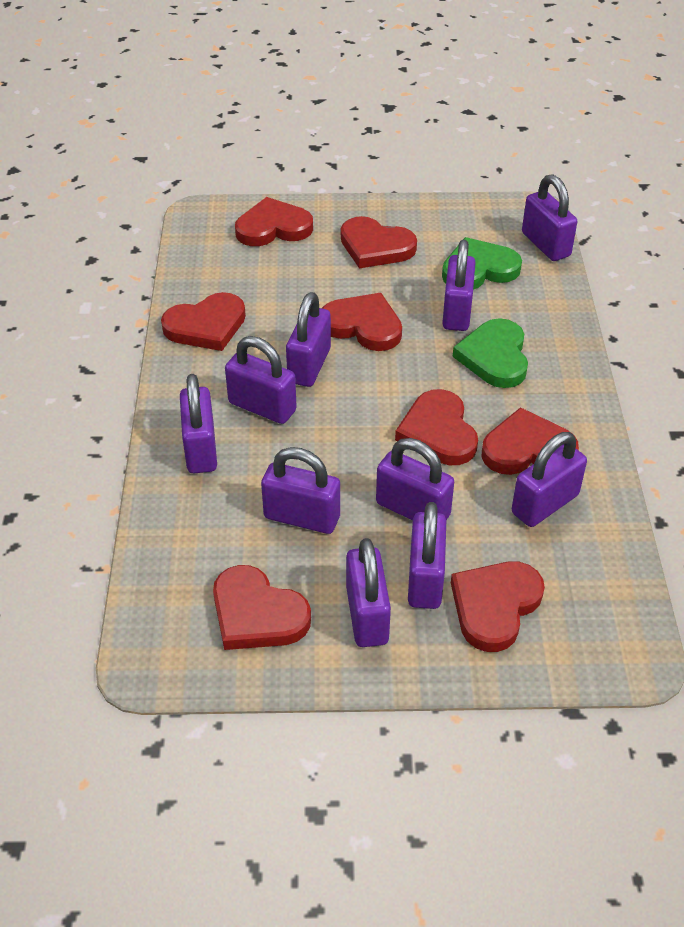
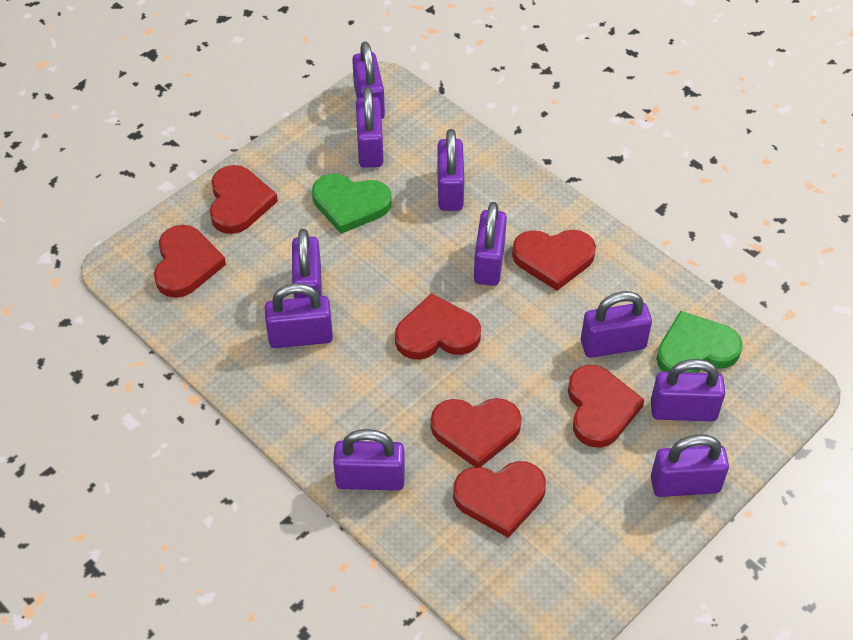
red heart: [161,292,246,351] [213,565,311,650] [235,197,313,246] [322,293,402,351] [341,216,417,268] [395,389,478,465] [451,561,545,652] [482,407,579,475] = 8 -> [154,225,226,298] [210,165,278,234] [395,293,481,360] [431,398,522,467] [453,461,546,538] [512,230,596,291] [568,365,644,448] = 7

